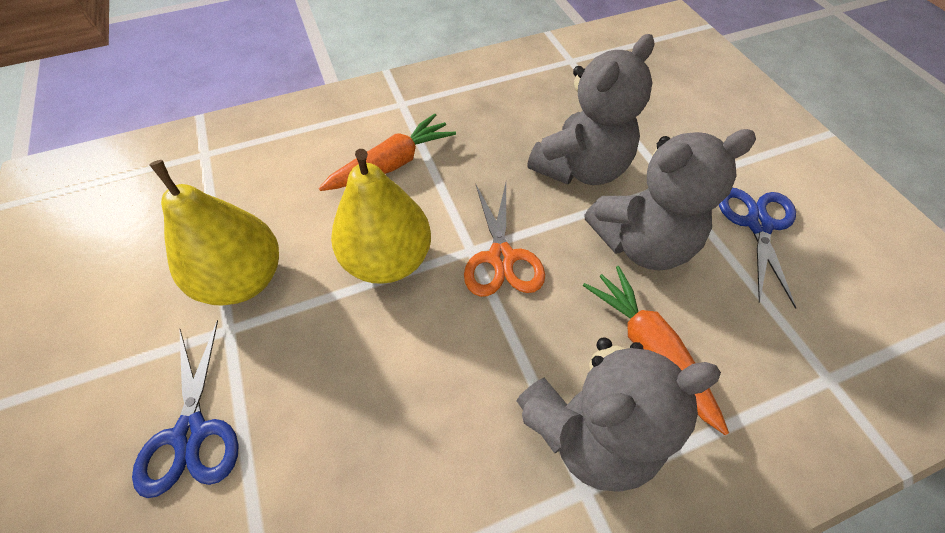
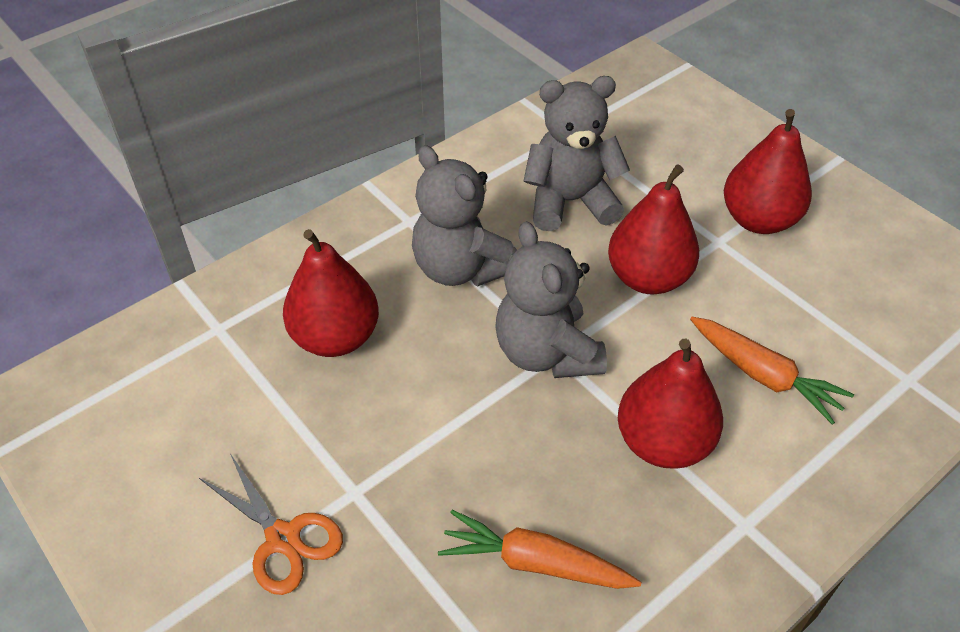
blue scissors: [132,320,239,498] [719,188,796,309] = 2 -> none = 0
red pear: none = 0 -> [283,229,379,357] [608,165,699,295] [618,338,723,469] [724,109,812,234] = 4
yellow pear: [150,160,279,305] [331,149,431,284] = 2 -> none = 0

